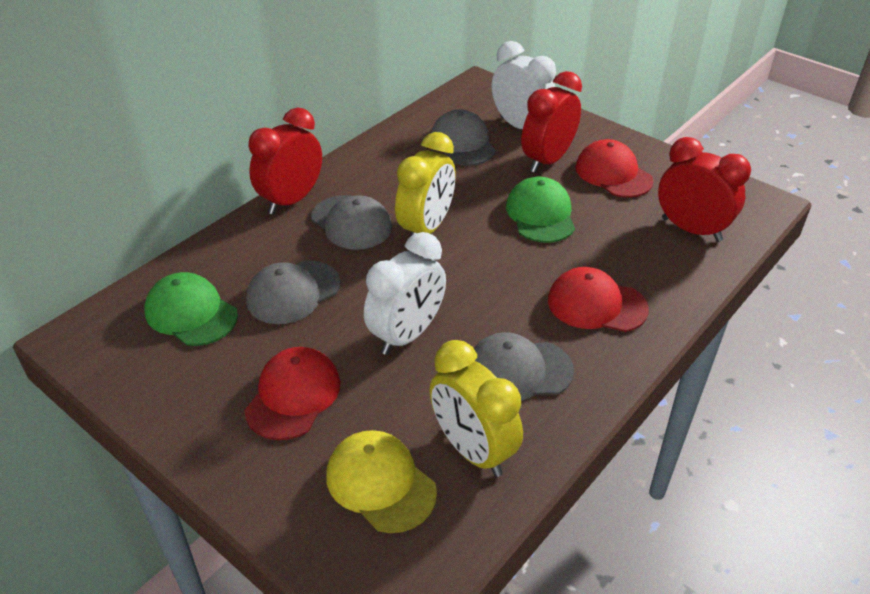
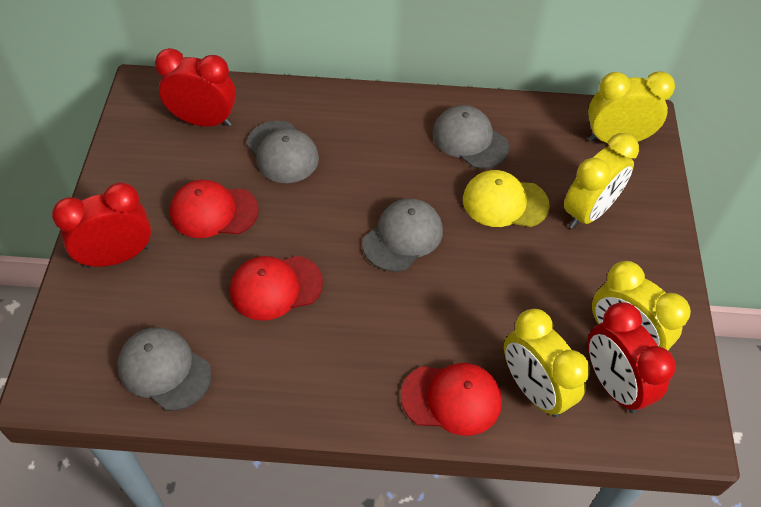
green cap: [145,272,238,346] [506,177,575,243] = 2 -> none = 0
white clock: [364,232,446,355] [492,41,556,129] = 2 -> none = 0
yellow clock: [395,132,456,237] [429,340,523,477] = 2 -> [504,309,590,417] [564,133,639,229] [588,71,675,143] [592,261,691,350] = 4

